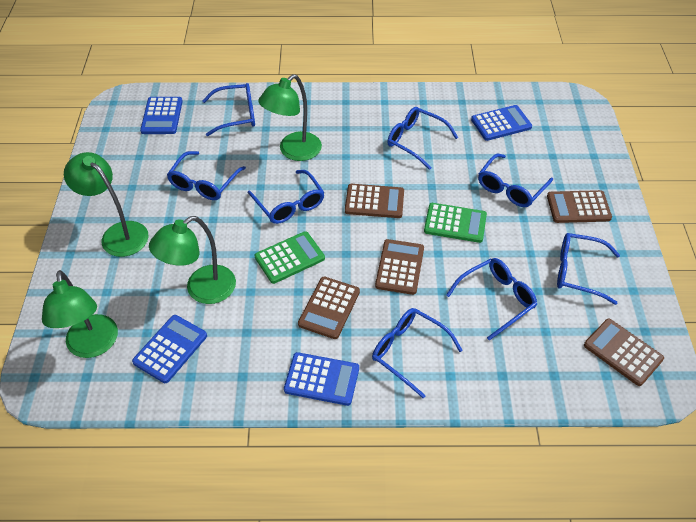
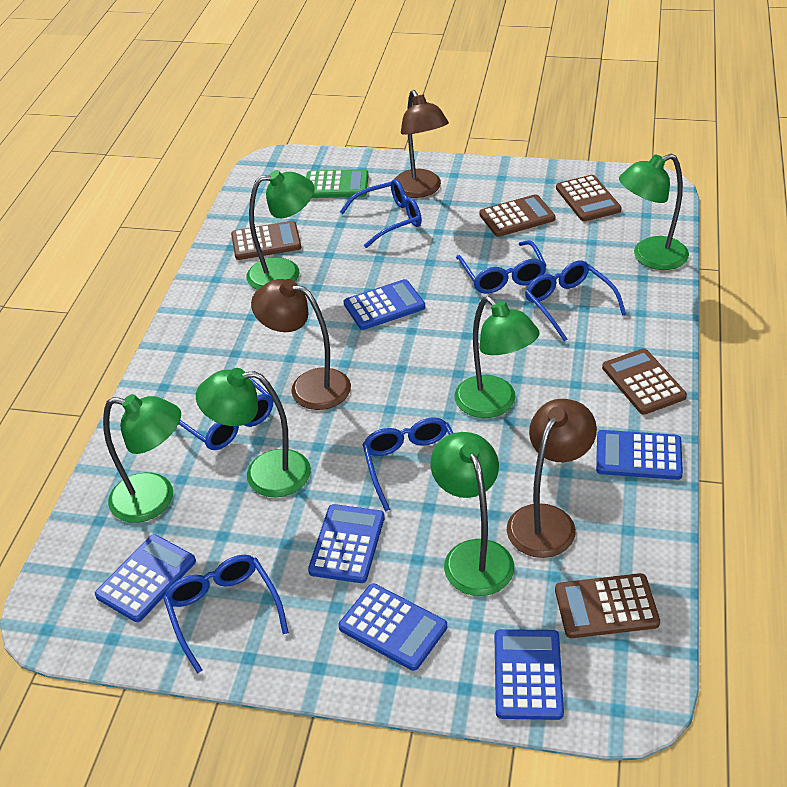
blue calculator: [132,315,207,383] [140,97,183,134] [284,352,359,406] [471,105,532,141] = 4 -> [95,534,196,622] [308,504,385,583] [338,583,447,671] [344,279,425,330] [495,629,564,720] [596,430,683,480] = 6
blue glasses: [167,151,246,200] [202,83,255,136] [248,170,325,224] [372,308,463,398] [387,107,458,170] [446,258,537,341] [478,154,553,207] [557,233,620,305] = 8 -> [163,555,289,674] [179,378,273,450] [340,179,422,248] [363,417,453,512] [456,240,547,294] [525,260,626,341] = 6
brown lamp: none = 0 -> [251,279,351,410] [395,90,449,198] [507,399,597,558] = 3
green calculator: [255,231,325,284] [424,203,487,243] = 2 -> [306,169,368,198] = 1
green lamp: [42,270,118,358] [64,152,149,257] [149,216,236,304] [258,74,322,161] = 4 -> [103,394,181,523] [196,368,311,497] [246,170,315,290] [431,432,514,596] [454,296,540,418] [619,154,689,270] = 6

